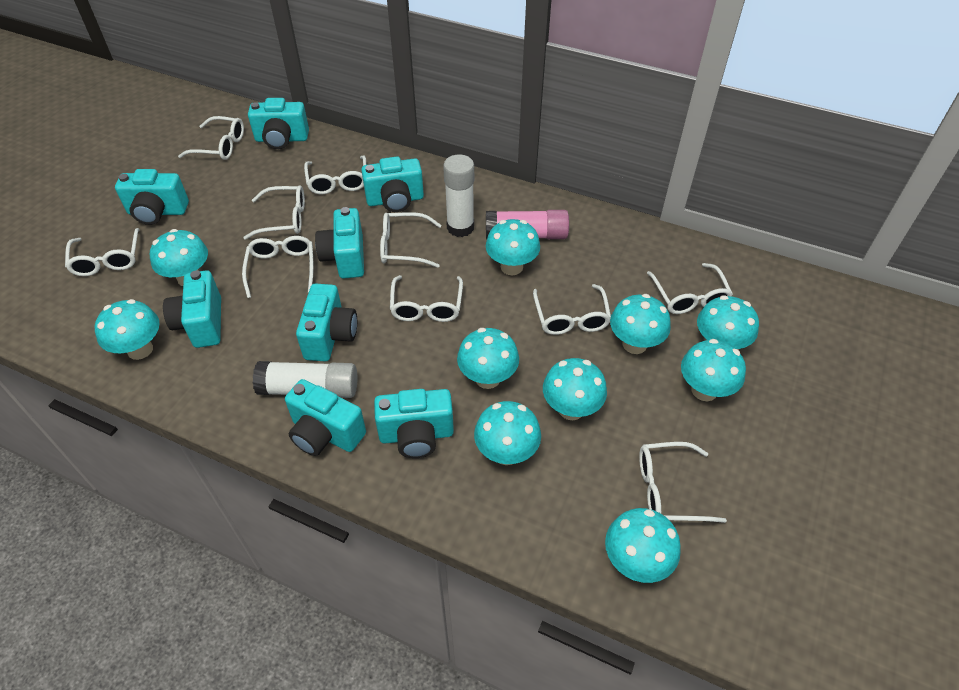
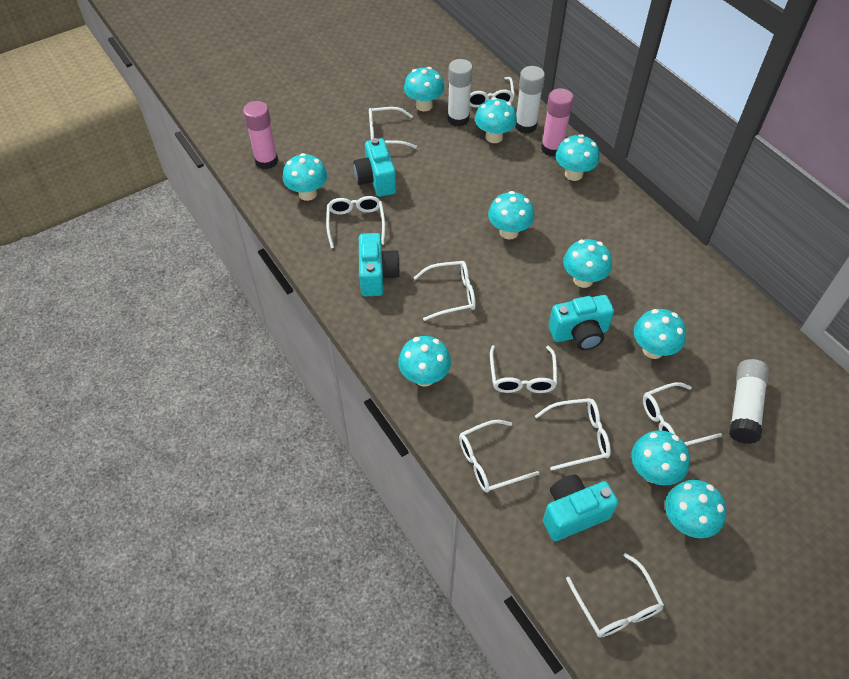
pink glue stick: [486,210,569,240] = 1 -> [243,101,278,169] [541,88,574,157] = 2
turquoise camera: [115,169,189,225] [163,270,221,348] [248,98,309,149] [285,379,366,456] [296,284,357,361] [315,207,364,279] [361,157,424,212] [374,389,454,458] = 8 -> [353,138,396,197] [359,233,400,297] [543,475,618,541] [549,295,614,350] = 4
white glasses: [65,228,140,276] [178,116,244,160] [242,236,314,298] [243,185,305,240] [304,155,367,194] [380,212,441,268] [390,275,463,322] [533,284,611,335] [639,442,727,523] [647,263,733,314] = 10 -> [326,196,385,249] [369,107,417,149] [414,261,476,321] [459,420,539,493] [470,77,515,108] [490,345,557,393] [535,398,611,471] [566,553,664,638] [643,382,722,446] = 9
white glue stick: [253,361,357,398] [443,154,474,237] = 2 -> [447,59,473,126] [515,66,545,134] [729,359,769,444] = 3

